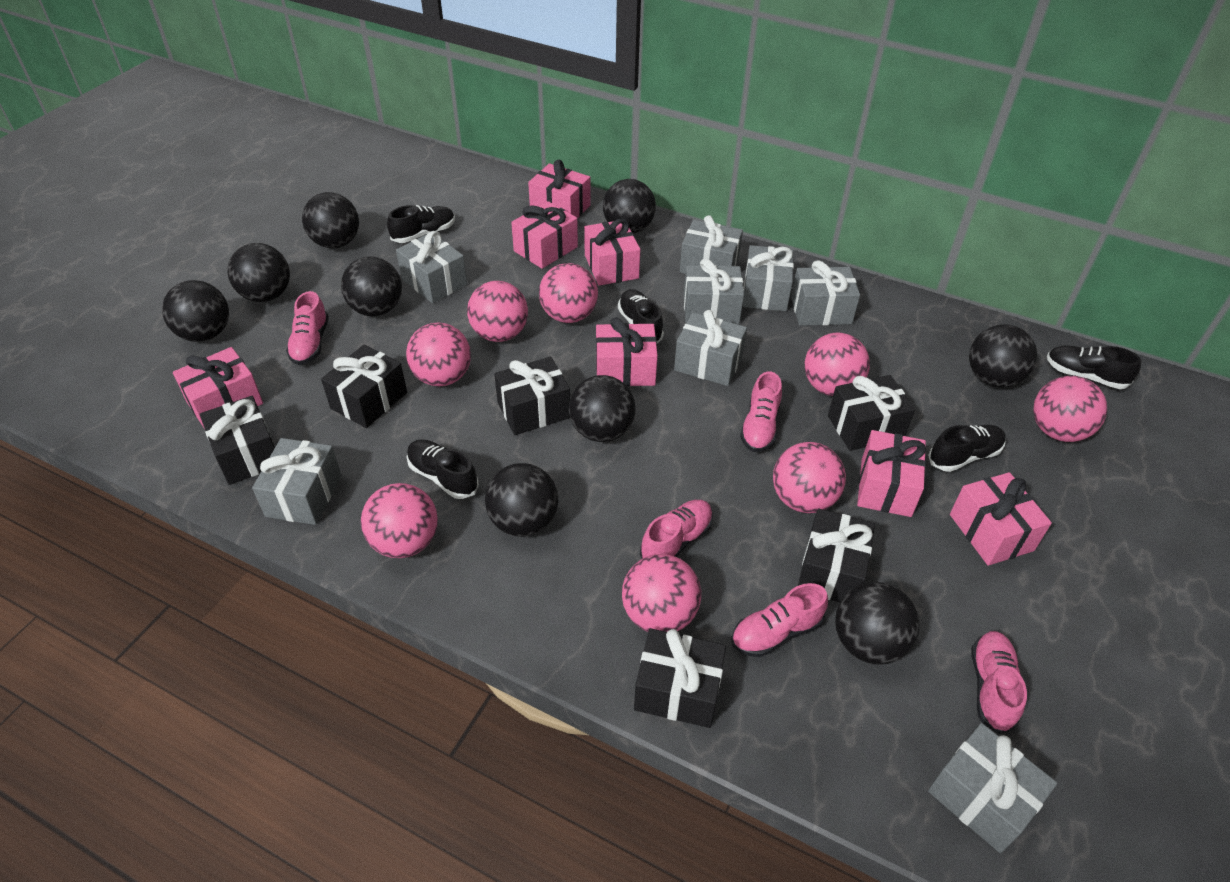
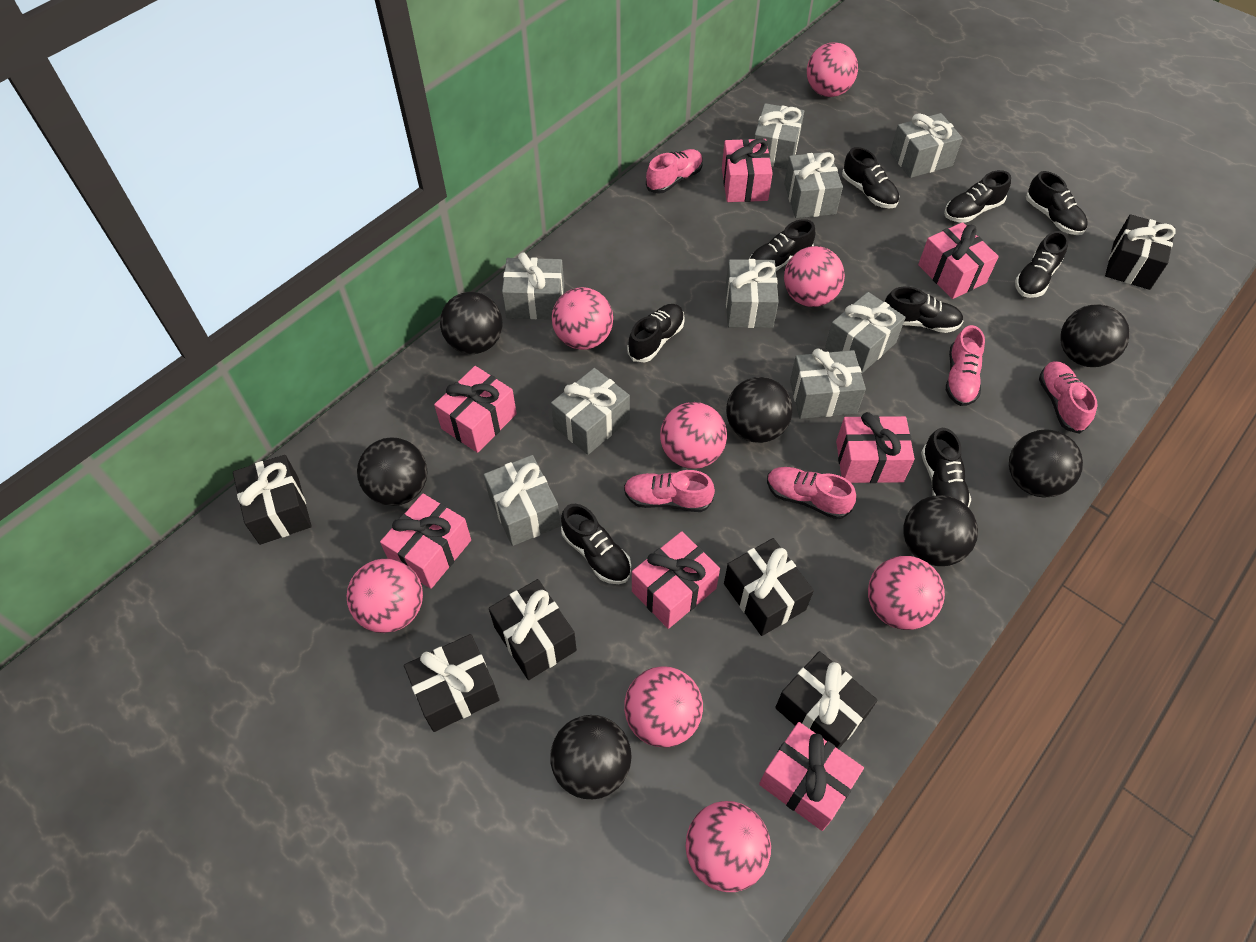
black ball: [162,280,229,342] [227,243,290,302] [302,192,359,248] [341,256,402,316] [485,463,559,537] [569,375,636,442] [603,179,656,233] [835,582,920,665] [969,325,1037,388] = 9 -> [357,437,428,506] [440,292,503,354] [550,715,632,799] [726,377,793,443] [903,495,978,566] [1009,429,1083,498] [1060,304,1130,367] = 7
black shoe: [387,205,455,243] [406,440,479,499] [618,289,664,343] [928,425,1006,472] [1047,345,1141,389] = 5 -> [561,504,631,584] [627,304,685,362] [749,219,815,271] [842,147,899,209] [885,287,963,333] [921,428,971,507] [944,170,1011,223] [1015,231,1068,298] [1026,171,1088,235] = 9
grey gift: [252,438,341,525] [396,231,467,303] [674,310,747,386] [680,215,743,274] [684,259,744,324] [743,245,794,311] [791,260,860,326] [928,723,1057,853] = 8 -> [484,455,561,546] [502,252,564,319] [551,368,630,455] [725,259,779,328] [754,103,804,169] [784,152,843,218] [790,348,866,419] [825,292,906,374] [890,113,963,178] = 9

